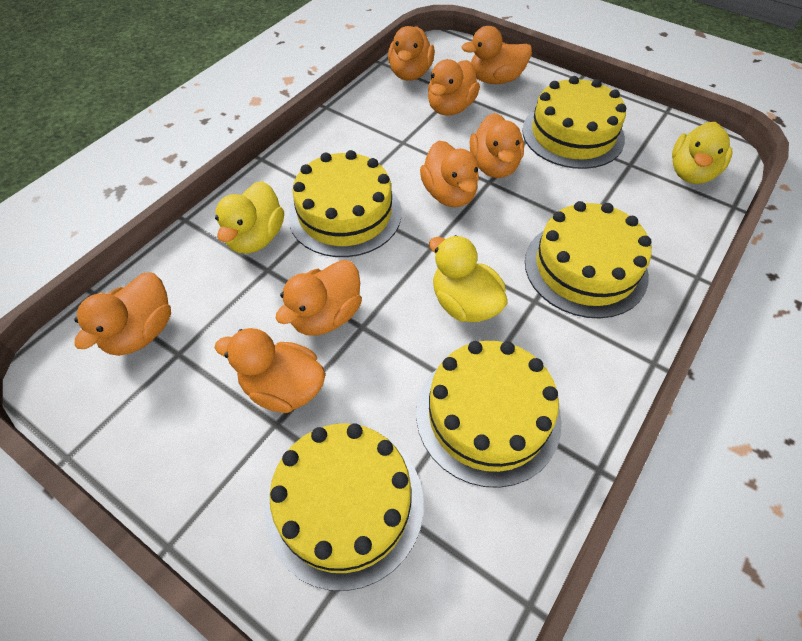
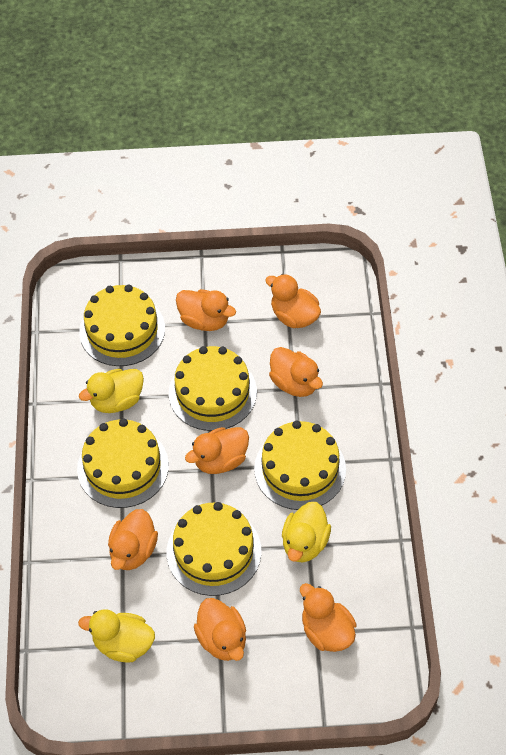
orange duck: [74,272,171,356] [215,328,326,413] [276,260,362,336] [388,26,435,81] [420,141,479,207] [428,59,480,116] [461,26,532,84] [470,113,524,178] = 8 -> [108,509,158,570] [176,289,236,331] [185,427,249,474] [194,598,246,661] [266,274,321,328] [269,347,323,397] [300,583,357,652] = 7

